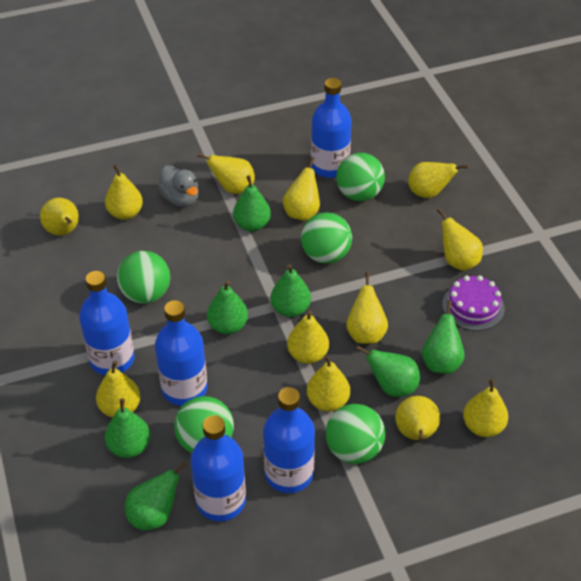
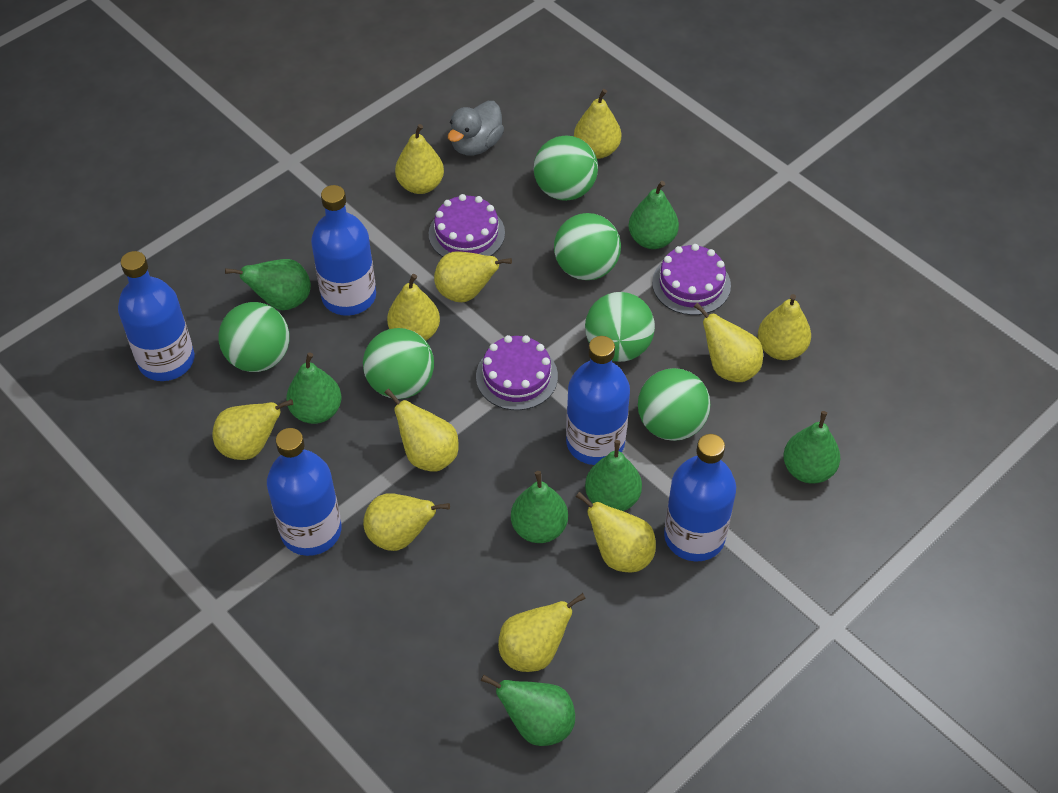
green ball: [117,251,170,304] [174,396,234,453] [301,213,352,264] [326,404,385,464] [336,153,385,201] = 5 -> [218,302,289,372] [363,328,434,399] [534,136,598,201] [554,213,621,280] [585,292,655,362] [638,368,711,441] = 6
purple cake: [442,275,505,331] = 1 -> [429,194,505,257] [476,335,558,410] [652,244,731,315] = 3
yellow pear: [40,198,79,236] [96,361,140,418] [105,165,143,220] [197,153,255,194] [283,157,320,221] [287,310,329,364] [307,355,350,412] [346,272,388,343] [395,396,440,441] [408,162,468,198] [437,208,483,271] [463,378,508,437] = 12 -> [212,399,293,460] [363,493,450,551] [385,388,459,472] [387,274,440,341] [395,124,444,194] [434,251,512,302] [498,593,586,672] [574,89,621,159] [576,492,656,572] [694,302,763,382] [758,294,811,360] = 11

